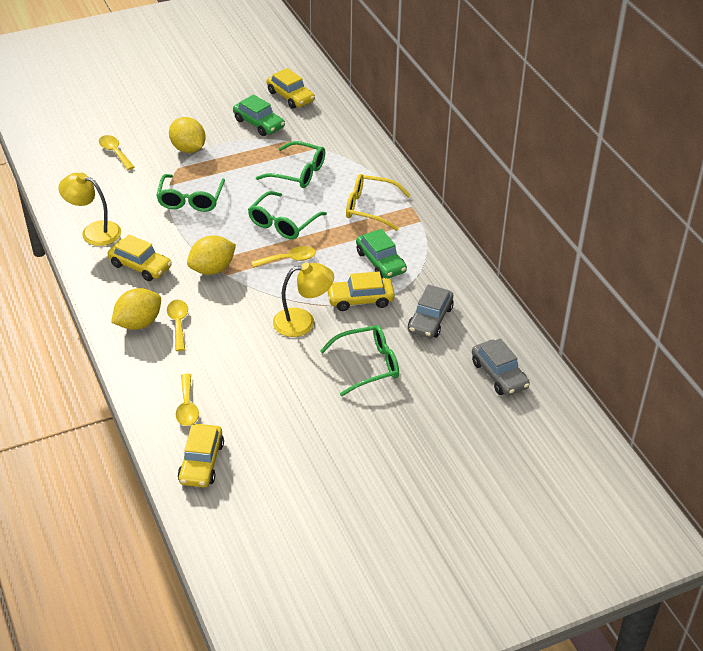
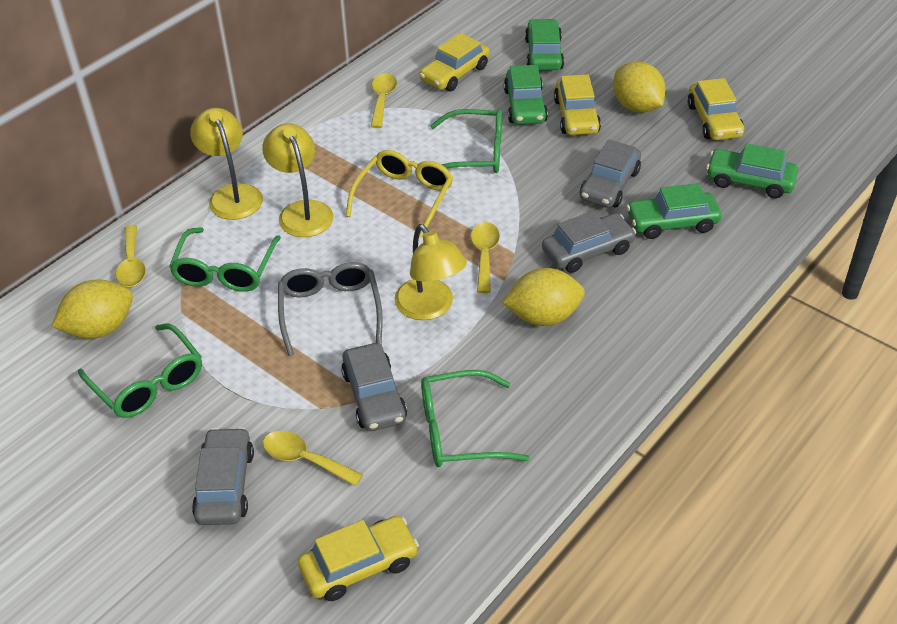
green car: [233,94,285,136] [356,229,407,279] = 2 -> [504,65,548,124] [525,19,564,70] [626,183,721,239] [706,143,798,199] = 4
grey car: [408,285,454,338] [472,338,530,396] = 2 -> [192,427,254,525] [341,343,407,431] [542,211,636,273] [580,139,641,208] = 4
grey glasses: none = 0 -> [278,262,383,356] = 1
yellow lamp: [58,173,121,246] [273,262,334,337] = 2 -> [190,108,263,220] [262,123,333,237] [394,224,467,320] = 3

